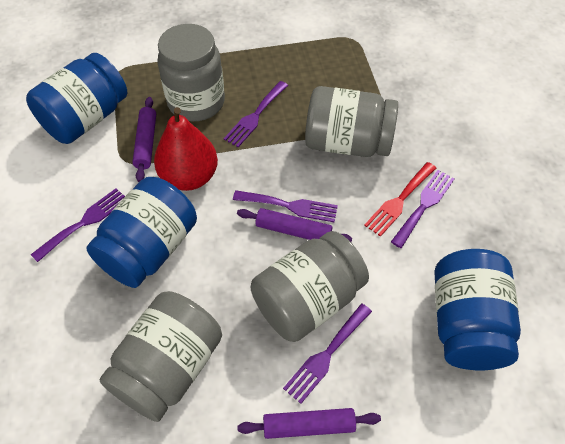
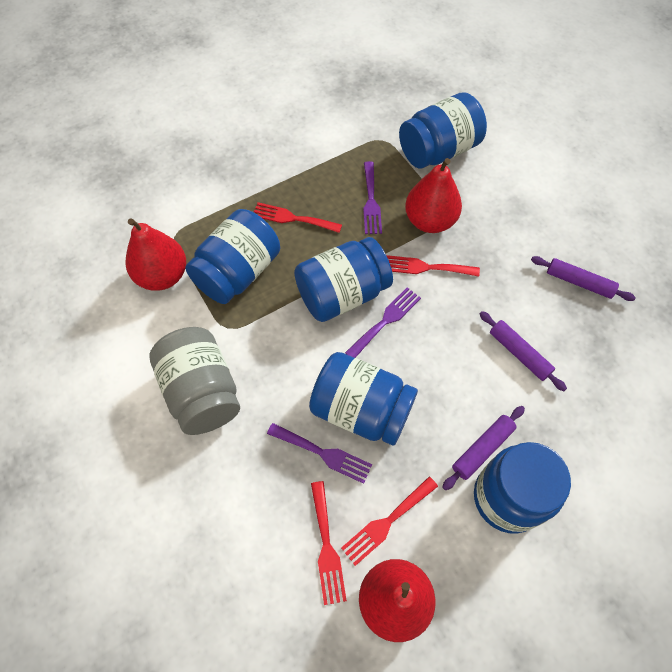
blue jar: [26,53,128,144] [86,177,197,288] [434,249,521,370] = 3 -> [185,209,280,304] [294,237,393,322] [309,352,418,446] [399,92,487,168] [474,442,571,534] = 5
grey jar: [100,291,222,422] [157,24,225,121] [251,231,369,342] [305,86,398,157] = 4 -> [149,327,240,435] = 1
purple fork: [31,188,125,262] [224,81,288,147] [233,190,338,222] [283,304,372,404] [391,170,455,248] = 5 -> [267,423,372,484] [345,287,421,358] [363,161,382,234] = 3
red fork: [364,162,436,237] = 1 -> [254,202,342,233] [311,481,347,605] [341,477,438,566] [386,255,480,277] = 4
red pear: [154,107,218,191] = 1 -> [126,218,186,290] [359,559,435,642] [405,158,462,233] = 3

